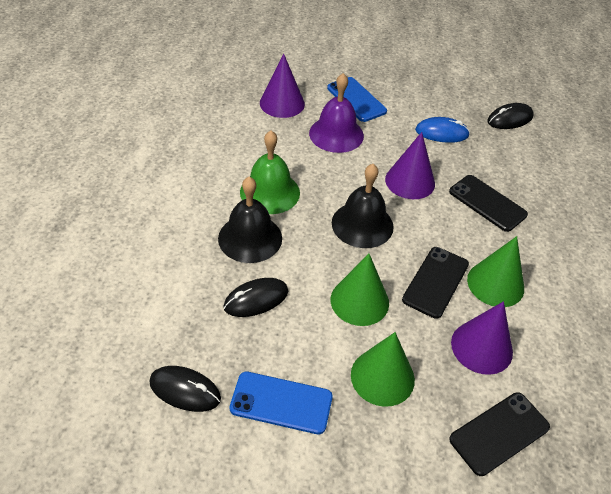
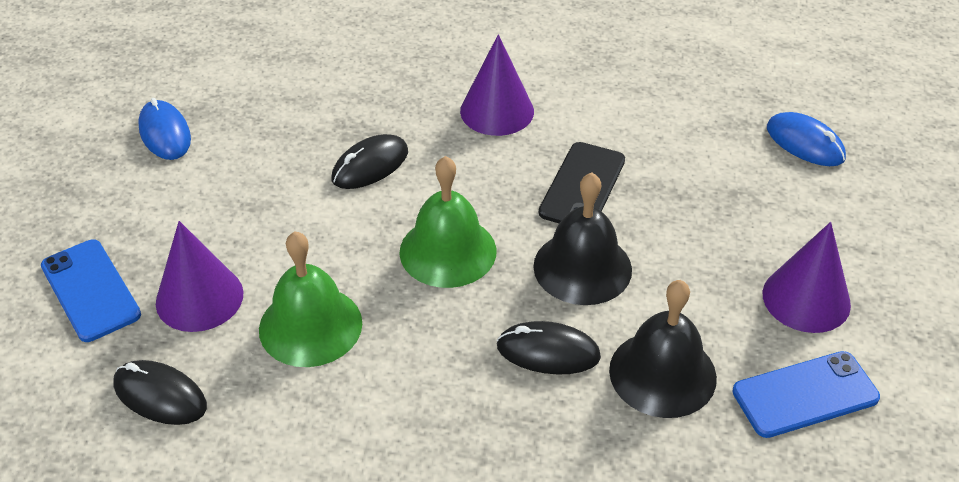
black phone: [402,247,469,319] [449,175,528,232] [449,392,550,476] = 3 -> [539,142,625,223] = 1
blue mouse: [415,117,470,143] = 1 -> [138,98,191,160] [767,112,846,166] = 2
green bell: [240,131,300,214] = 1 -> [259,231,362,367] [399,156,496,288] = 2
green cone: [331,254,389,326] [351,332,415,407] [467,236,524,307] = 3 -> none = 0
purple bell: [309,73,364,153] = 1 -> none = 0

